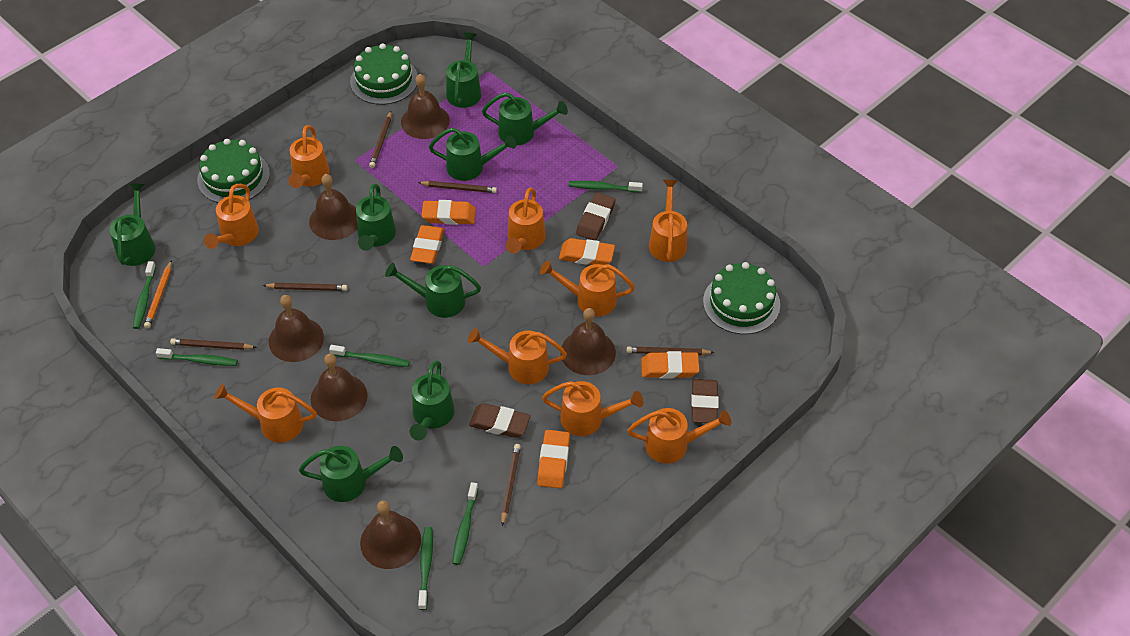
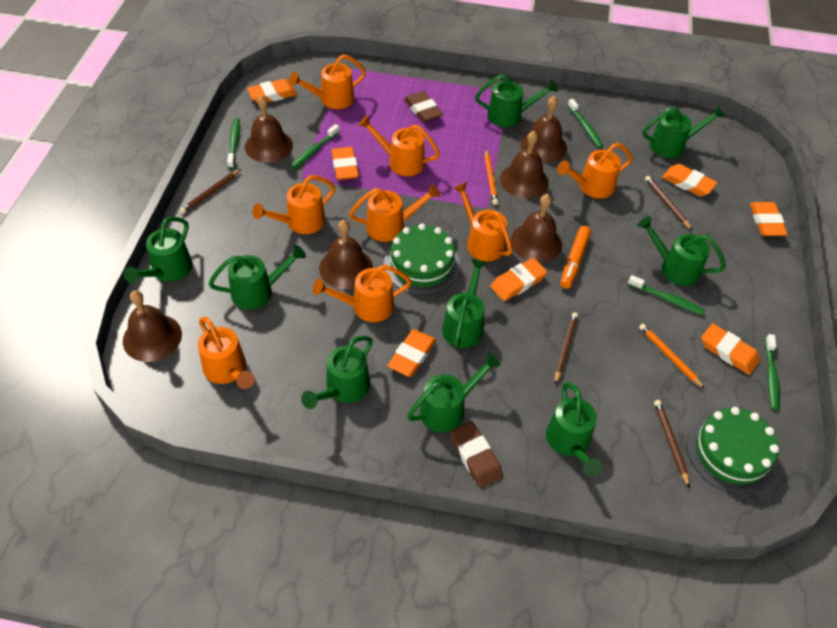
brown eraser: [469,403,531,438] [576,193,616,240] [691,379,719,423] = 3 -> [404,91,443,122] [450,422,503,488] = 2
brown pencil: [170,338,257,350] [263,283,348,291] [369,111,391,168] [418,181,497,193] [501,444,521,526] [627,347,714,355] = 6 -> [180,169,241,214] [555,312,578,384] [645,176,692,230] [654,400,690,488] = 4
green cake: [197,139,270,203] [350,43,418,105] [703,262,780,334] = 3 -> [384,223,460,295] [687,407,779,494] = 2
green toothbrush: [133,261,156,329] [156,348,238,366] [329,345,410,367] [418,527,433,610] [452,482,478,565] [569,181,643,193] = 6 -> [227,118,240,169] [290,124,340,169] [568,99,603,148] [628,275,705,315] [765,334,780,410] = 5
green watering can: [110,183,156,266] [299,446,403,502] [356,184,396,251] [385,263,481,318] [410,360,455,440] [429,128,516,181] [446,32,481,108] [482,92,568,145] = 8 -> [124,217,193,283] [208,245,306,310] [301,336,373,409] [407,353,501,433] [442,259,487,348] [475,75,558,127] [546,382,602,476] [637,216,726,286] [642,106,725,158] = 9
orange eraser: [410,225,444,264] [421,200,476,225] [537,430,570,488] [559,238,615,265] [641,351,699,379] = 5 -> [247,79,297,103] [331,147,359,180] [387,330,436,377] [490,258,547,301] [662,164,717,196] [701,323,760,375] [750,202,788,236] = 7
orange marker: none = 0 -> [560,226,591,289] = 1
orange pencil: [144,260,172,329] = 1 -> [484,150,498,205] [639,324,705,389] = 2
orange watering can: [204,184,259,249] [214,384,317,443] [288,125,330,188] [468,328,567,384] [506,188,546,254] [540,260,635,316] [542,381,643,436] [627,408,731,464] [649,180,687,262] = 9 -> [198,317,254,389] [252,175,335,234] [289,54,366,109] [313,265,412,322] [349,184,440,242] [358,115,440,176] [453,182,512,261] [557,143,632,199] = 8

